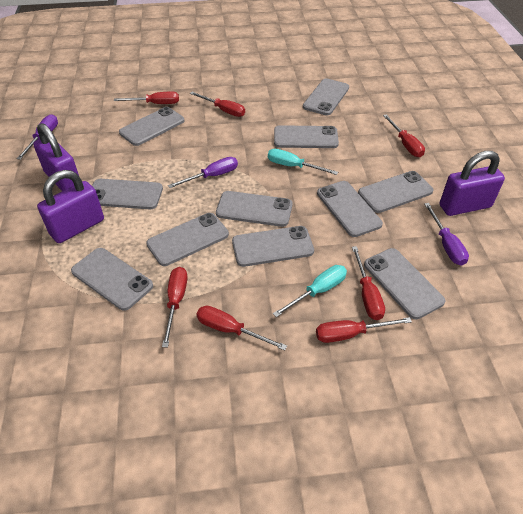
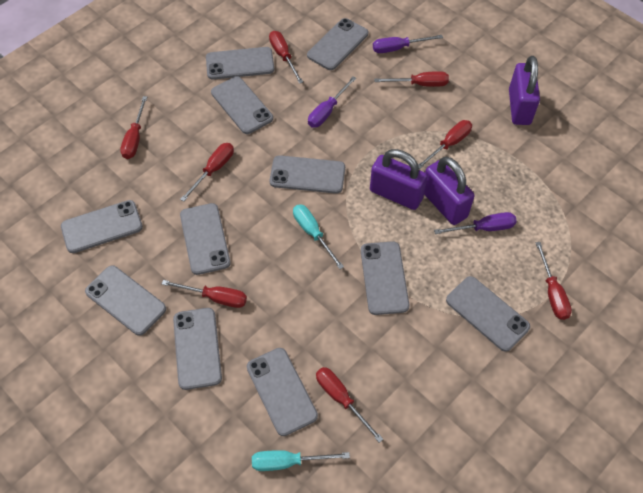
red screwdriver: [114,92,179,104] [162,267,187,348] [190,92,245,117] [196,306,287,351] [316,317,412,343] [352,246,385,320] [383,114,425,157] = 7 -> [120,96,147,159] [162,280,247,308] [180,143,234,202] [269,31,303,84] [316,367,383,443] [374,71,449,87] [418,120,472,169] [535,242,572,320] = 8

